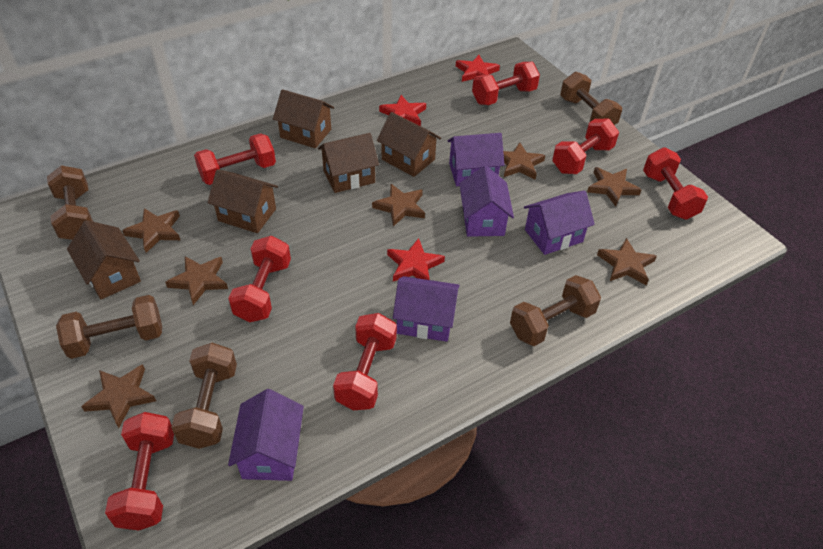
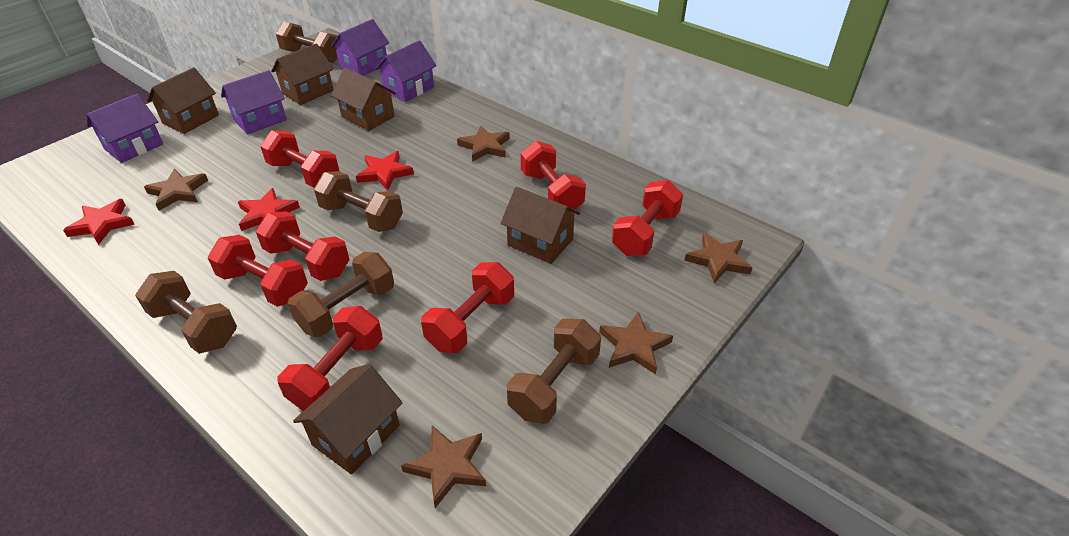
brown star: [81,364,156,428] [122,208,180,253] [165,256,228,305] [372,184,425,226] [503,142,545,180] [587,167,642,206] [597,238,657,285] = 7 -> [144,169,208,211] [401,425,486,508] [457,125,510,162] [599,312,673,374] [684,232,753,283] = 5
purple house: [228,389,304,481] [393,276,460,342] [448,133,505,186] [459,165,514,237] [524,191,595,255] = 5 -> [87,94,163,163] [221,70,287,135] [331,19,389,76] [375,40,437,102] = 4

